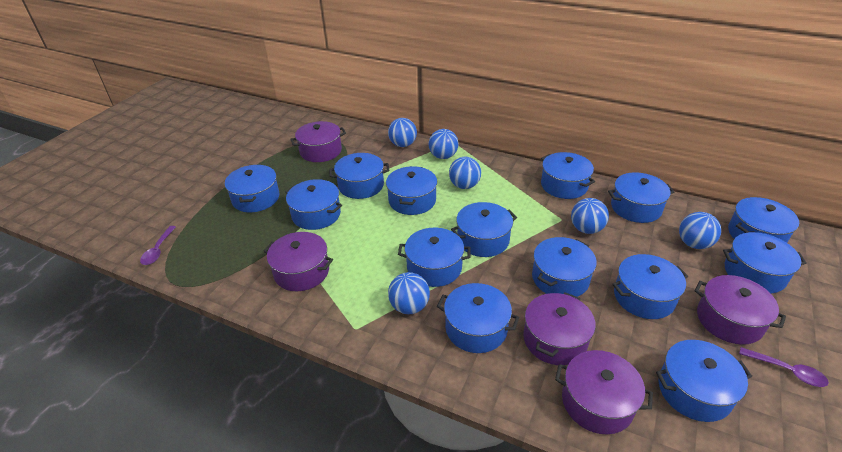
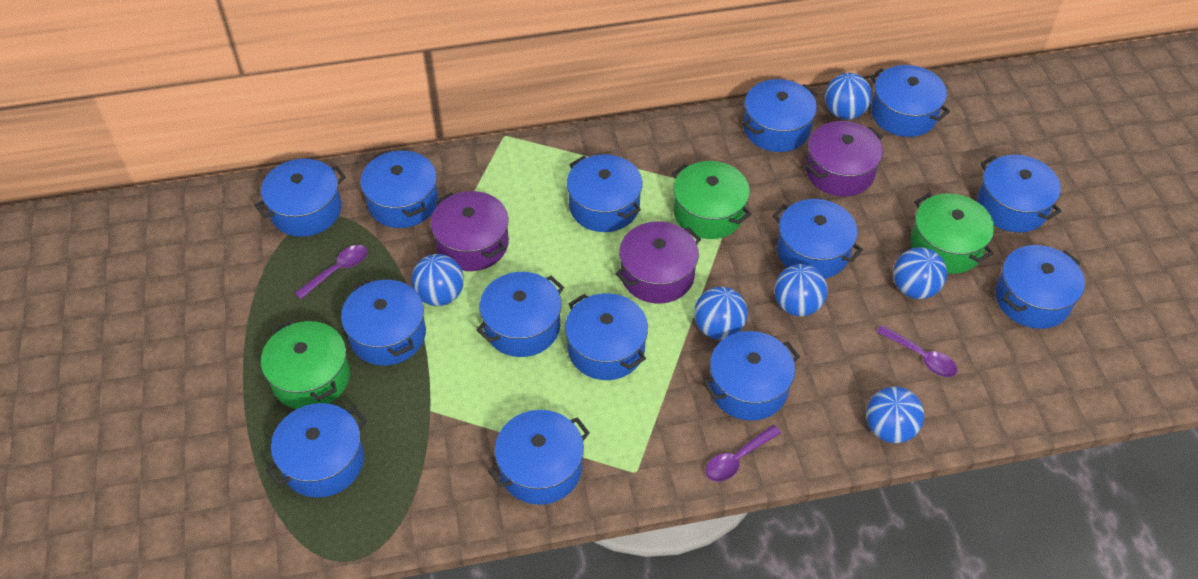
green pot: none = 0 -> [261,320,350,409] [672,161,751,239] [910,193,994,274] = 3
purple pot: [264,232,333,291] [290,121,346,162] [523,292,596,365] [555,350,653,434] [695,275,786,345] = 5 -> [431,191,509,271] [615,221,701,304] [806,121,883,197] = 3
purple spoon: [140,226,176,265] [739,347,829,387] = 2 -> [295,245,367,299] [705,425,781,482] [876,325,958,377] = 3

